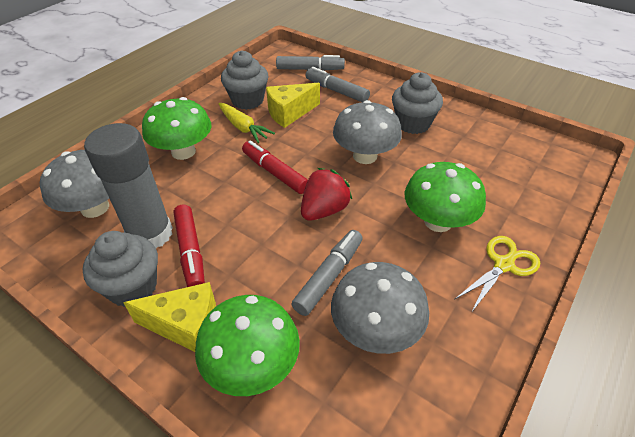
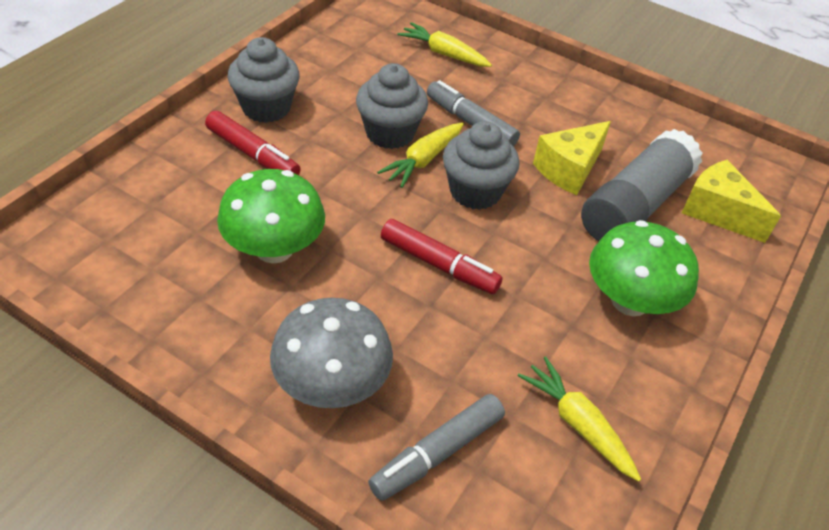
green mushroom: [142,97,211,160] [195,295,300,396] [405,162,486,232] = 3 -> [217,169,325,263] [589,220,699,316] = 2
grey marker: [276,55,345,71] [291,230,363,316] [306,67,370,102] = 3 -> [368,394,505,501] [427,80,520,146] = 2
grey mushroom: [40,150,109,218] [331,262,429,354] [333,100,402,164] = 3 -> [270,298,393,408] = 1
red strawberry: [301,168,352,221] = 1 -> none = 0
yellow carrot: [218,103,275,143] = 1 -> [377,123,464,188] [397,22,492,67] [518,357,641,482] = 3
yellow scissors: [454,236,540,313] = 1 -> none = 0

